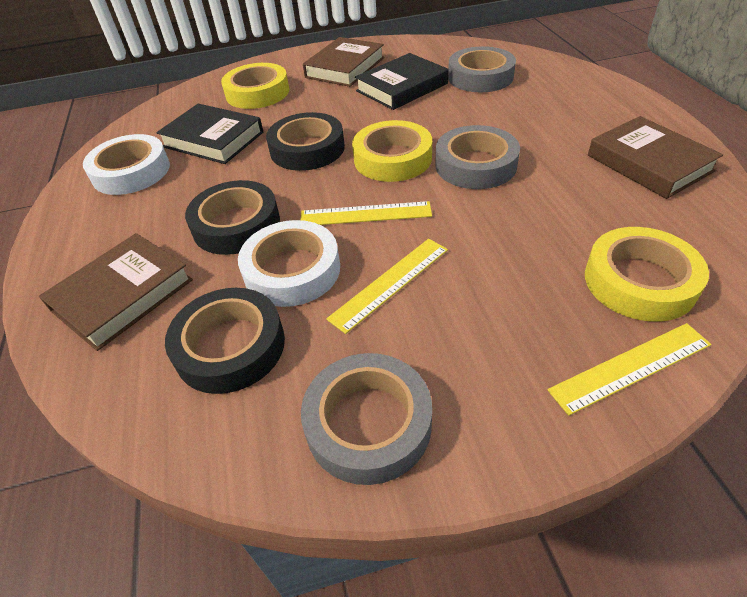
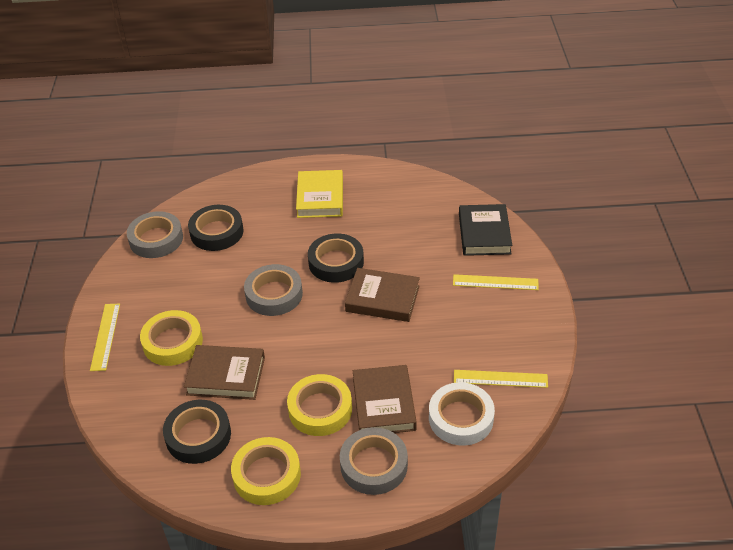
black book: [156,104,263,164] [355,53,449,110] = 2 -> [459,204,512,256] = 1
white tape: [83,134,170,195] [238,220,340,307] = 2 -> [429,382,495,446] = 1
yellow book: none = 0 -> [296,170,343,218] = 1

